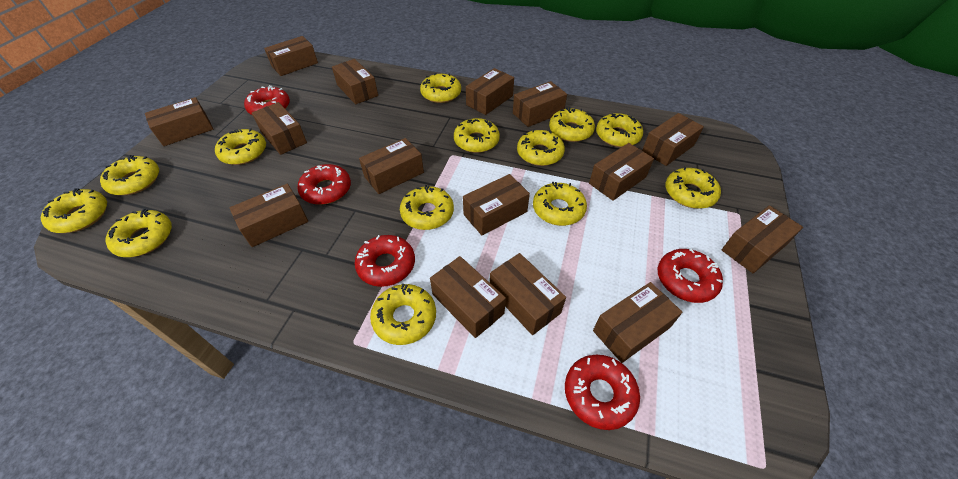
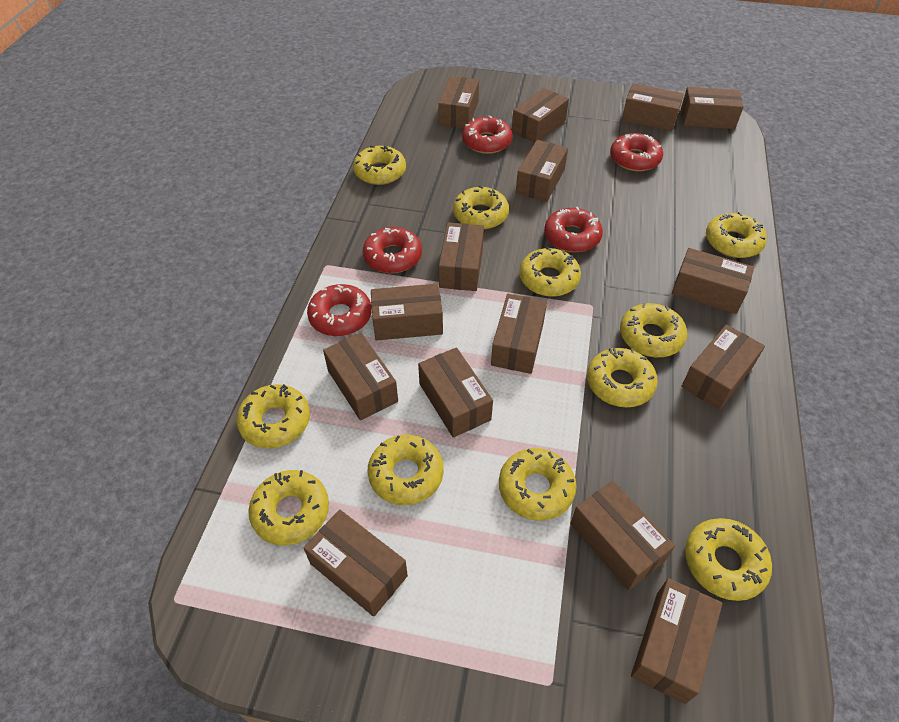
yellow donut: [41,188,107,233] [100,155,159,195] [105,209,172,257] [215,128,266,165] [370,284,436,345] [400,185,454,230] [420,73,461,103] [454,118,500,153] [517,129,565,166] [533,182,587,226] [549,107,595,142] [596,113,643,147] [665,167,721,209] = 13 -> [236,384,310,449] [248,470,329,545] [353,145,406,185] [367,435,444,505] [453,185,509,229] [499,448,577,521] [519,247,581,297] [587,348,658,408] [620,303,687,357] [685,518,772,601] [706,212,767,258] = 11

